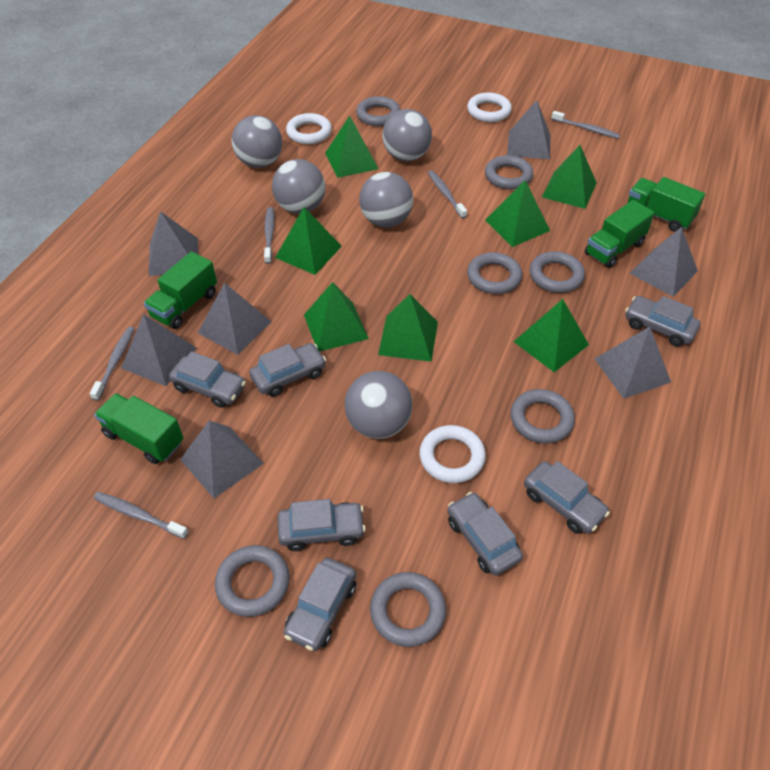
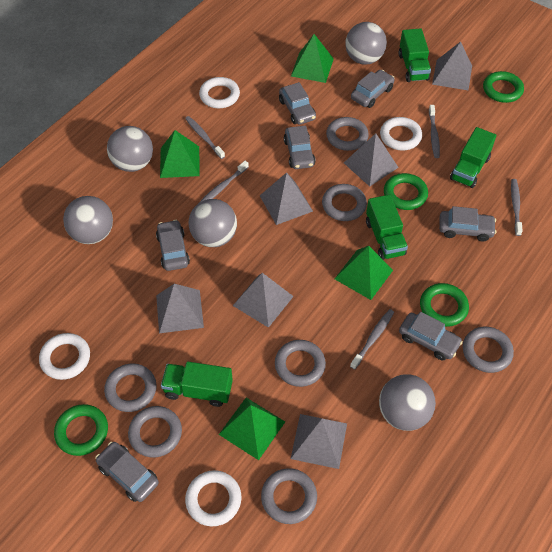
green pyramid: [275,207,342,275] [304,282,369,352] [325,116,378,178] [378,294,438,362] [485,180,550,247] [514,299,589,372] [542,145,597,209] = 7 -> [160,130,200,178] [219,398,285,460] [291,34,334,83] [335,246,393,300] = 4
green ring: none = 0 -> [54,404,108,456] [384,173,428,210] [420,283,469,327] [483,71,524,103] = 4
grey pyramid: [121,314,197,386] [148,211,198,276] [180,420,264,498] [198,283,271,355] [507,100,551,159] [594,327,671,399] [630,227,698,297] = 7 -> [156,284,204,333] [233,273,294,328] [260,172,313,225] [291,414,347,469] [344,133,399,187] [432,42,472,90] = 6
white ring: [286,113,332,144] [419,425,486,483] [467,93,512,122] = 3 -> [39,333,90,380] [185,470,242,526] [199,77,240,108] [380,117,422,151] = 4

